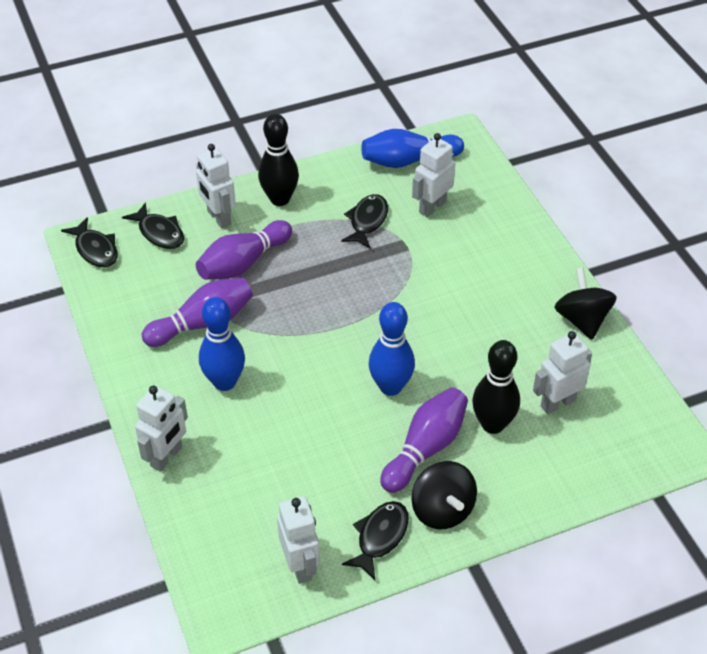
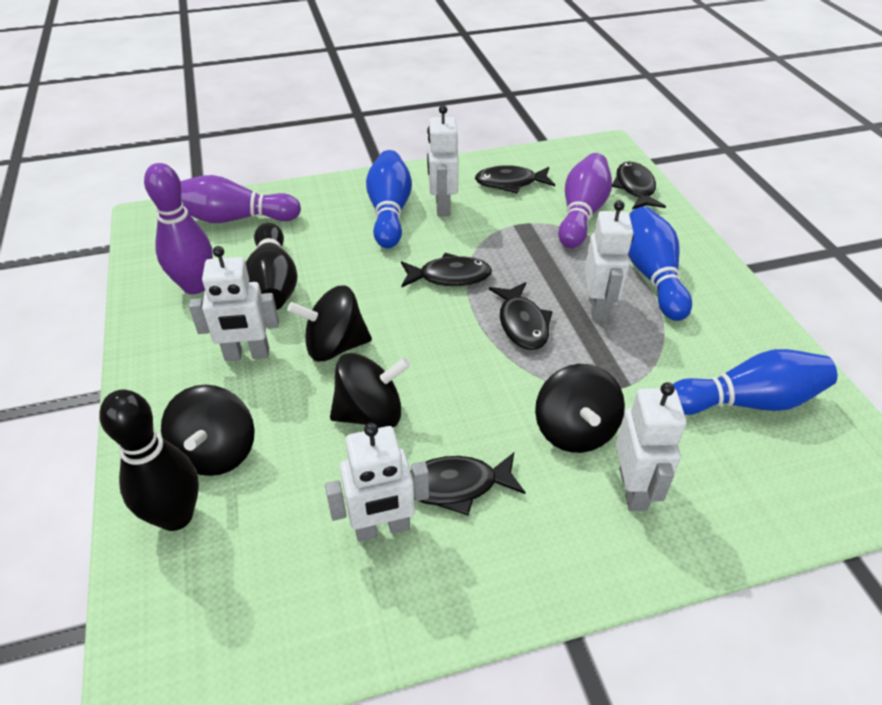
black fish: [61,217,118,267] [122,202,184,249] [341,194,388,248] [342,501,409,580] = 4 -> [401,253,492,288] [410,452,526,516] [475,165,555,194] [489,282,553,350] [612,162,666,209] = 5
black spinning top: [412,461,477,529] [554,268,617,340] = 2 -> [161,385,255,476] [287,285,372,362] [330,353,411,428] [535,364,625,453] = 4

